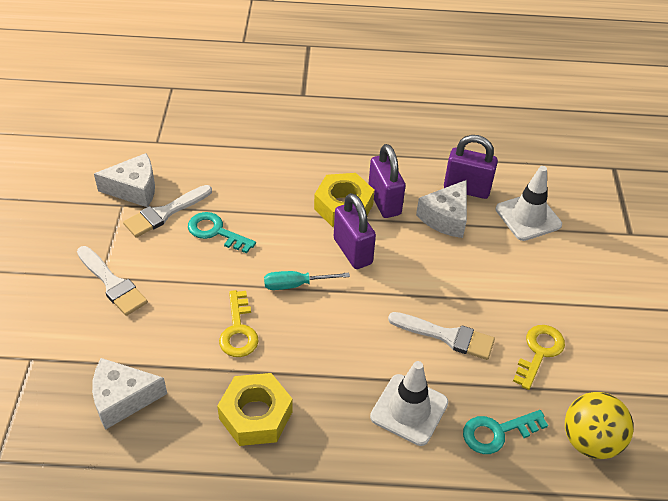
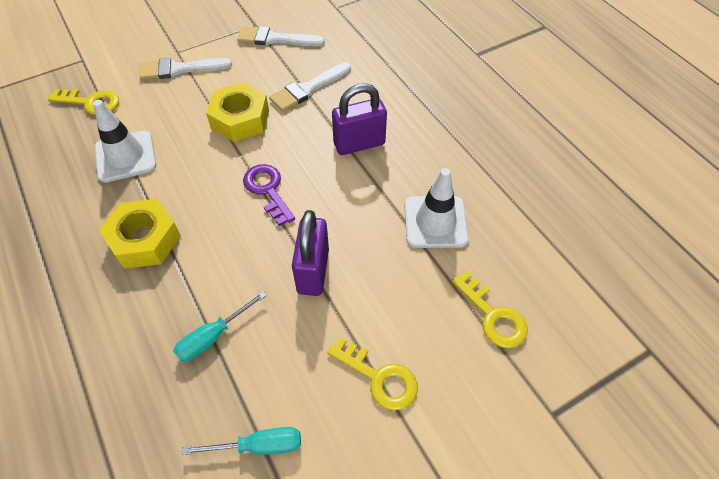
purple key: none = 0 -> [243,164,295,226] = 1
purple padlock: [334,193,376,269] [368,144,405,218] [444,135,498,199] = 3 -> [292,210,329,296] [332,83,387,155] = 2
turquoise key: [188,212,256,253] [463,410,548,454] = 2 -> none = 0
turquoise screwdriver: [264,271,350,290] = 1 -> [173,291,267,362] [182,427,301,455] = 2
white cheese: [92,358,167,430] [94,153,155,207] [416,180,467,238] = 3 -> none = 0
yellow ball: [565,392,634,459] = 1 -> none = 0
yellow key: [219,290,259,357] [513,325,565,390] = 2 -> [48,89,119,115] [327,337,418,411] [452,271,528,348] = 3

